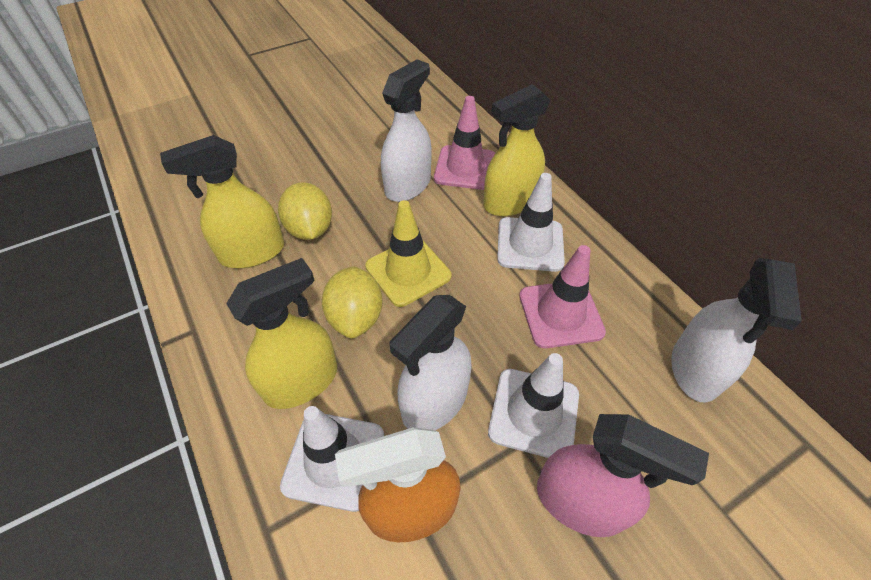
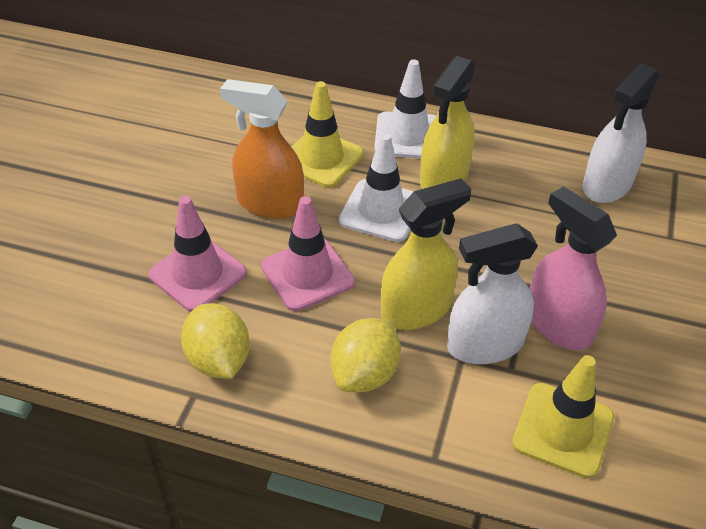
white spray bottle: [381,59,432,202] [390,295,472,430] [671,258,802,403] = 3 -> [447,223,538,364] [582,63,659,203] = 2
white traffic cone: [280,406,384,512] [488,353,579,458] [497,173,565,272] = 3 -> [339,133,414,242] [374,59,436,158] = 2
yellow spray bottle: [160,135,284,268] [226,258,337,409] [483,84,551,216] = 3 -> [381,178,472,330] [420,56,475,189] = 2
yellow traffic cone: [365,200,451,307] = 1 -> [292,81,364,187] [512,355,614,478] = 2

